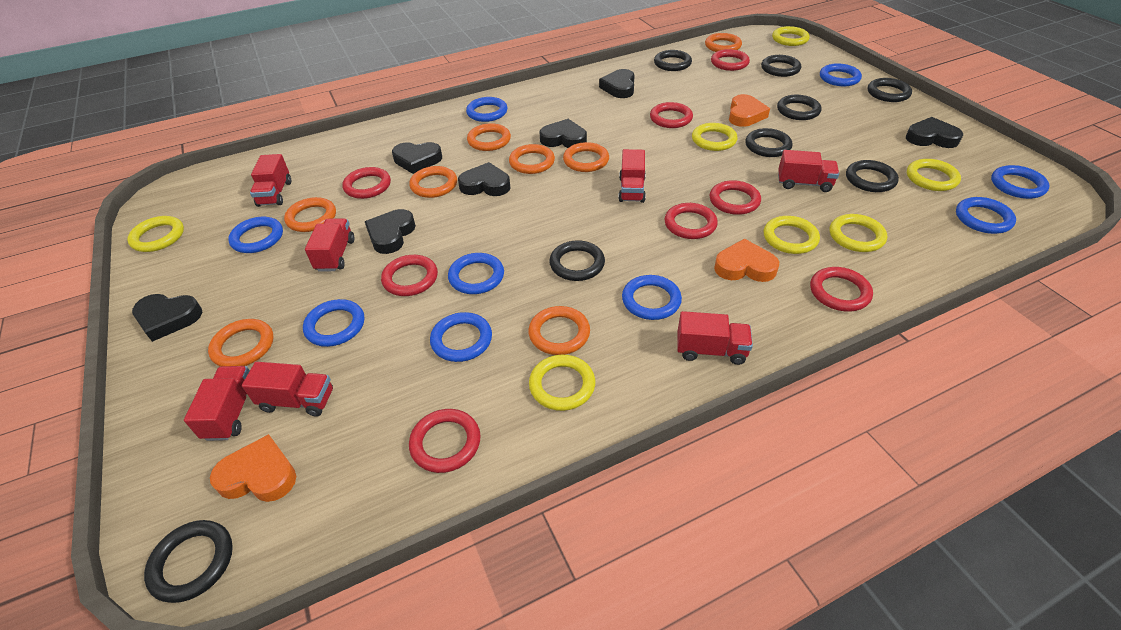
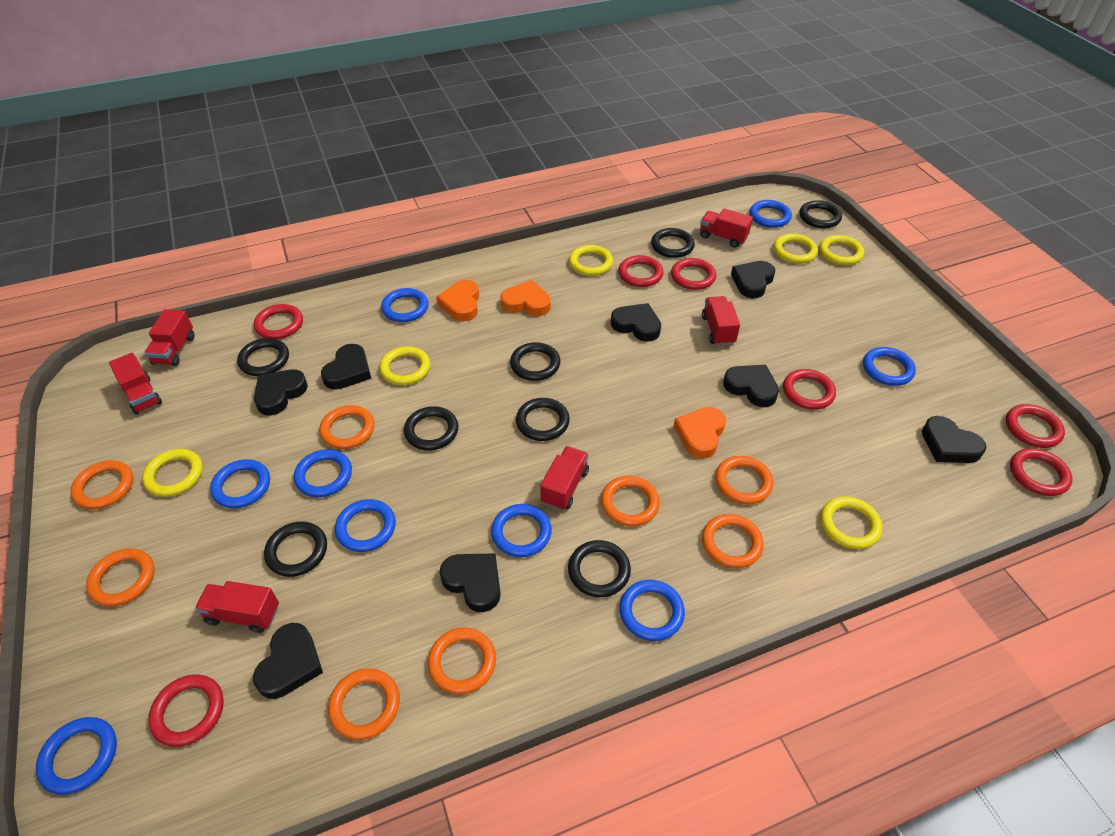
black heart: [132,294,202,342] [365,209,416,254] [392,142,442,174] [458,162,510,196] [540,119,587,148] [599,69,635,98] [906,117,963,148] = 7 -> [253,623,323,699] [254,370,308,416] [321,344,371,390] [439,553,501,612] [611,303,661,342] [723,365,779,407] [731,261,775,298] [922,416,987,463] = 8
red ring: [342,167,391,199] [381,255,438,296] [409,409,481,473] [650,102,693,128] [664,203,718,239] [710,180,761,215] [711,49,750,71] [810,267,873,311] = 8 -> [148,675,224,747] [254,304,303,339] [618,255,664,287] [671,258,716,290] [783,369,836,410] [1006,404,1065,448] [1010,448,1073,496] = 7
red truck: [184,366,250,441] [242,362,333,417] [250,154,291,207] [305,218,354,271] [618,149,646,203] [677,311,753,365] [778,150,839,192] = 7 -> [109,353,162,415] [145,309,195,366] [195,581,279,633] [540,446,589,510] [700,208,753,248] [702,296,740,345] = 6
yellow ring: [127,216,184,252] [529,355,595,411] [692,123,737,151] [764,216,820,254] [772,26,810,46] [830,214,887,252] [907,159,961,191] = 7 -> [142,449,203,497] [379,346,430,385] [569,245,613,276] [773,233,818,264] [819,235,864,265] [820,496,882,549] = 6

